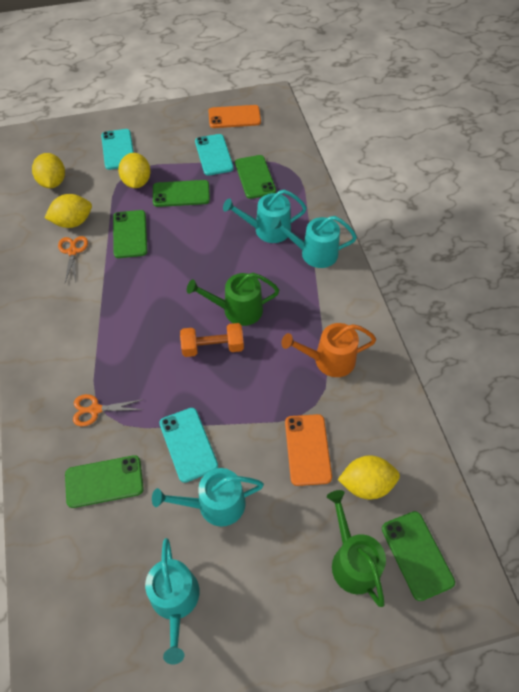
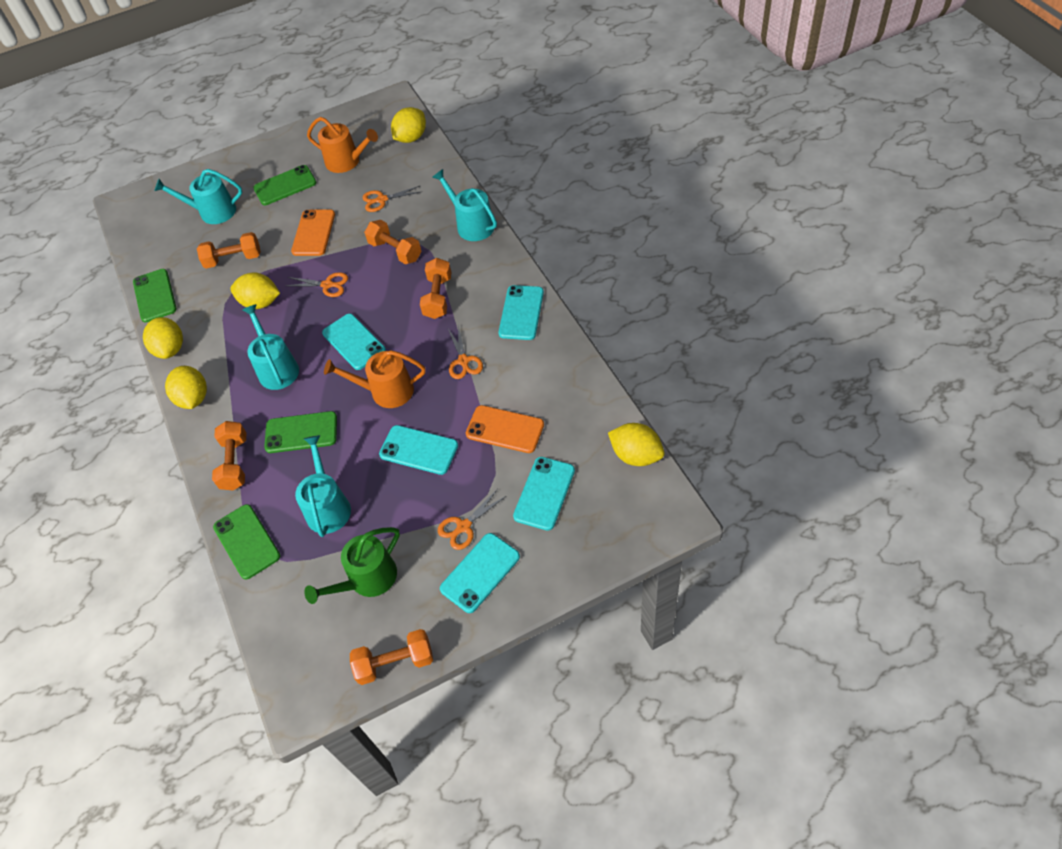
green phone: [65,455,144,508] [113,210,147,258] [153,180,210,207] [235,155,276,199] [382,511,455,601] = 5 -> [133,269,177,322] [213,504,281,580] [253,165,316,205] [264,411,337,453] = 4
green watering can: [187,273,279,326] [327,490,386,607] = 2 -> [304,527,400,604] = 1
orange dumbbell: [180,323,244,357] = 1 -> [197,232,261,269] [212,421,246,490] [350,629,433,685] [364,220,422,264] [420,258,452,319] = 5
orange scissors: [58,236,88,283] [73,394,142,426] = 2 -> [286,272,348,297] [362,186,420,212] [438,489,506,550] [448,325,483,379] = 4
orange watering can: [282,323,376,377] = 1 -> [307,117,378,173] [324,350,425,408] = 2
turquoise phone: [101,129,134,170] [159,408,218,483] [195,134,234,176] = 3 -> [322,314,386,370] [379,425,458,475] [440,533,520,613] [498,285,544,340] [513,457,575,531] = 5
yellow lemon: [32,153,65,188] [45,194,92,228] [118,153,151,188] [338,455,400,499] = 4 -> [143,317,183,359] [165,366,207,409] [230,272,280,309] [391,107,426,143] [608,423,665,466] = 5

